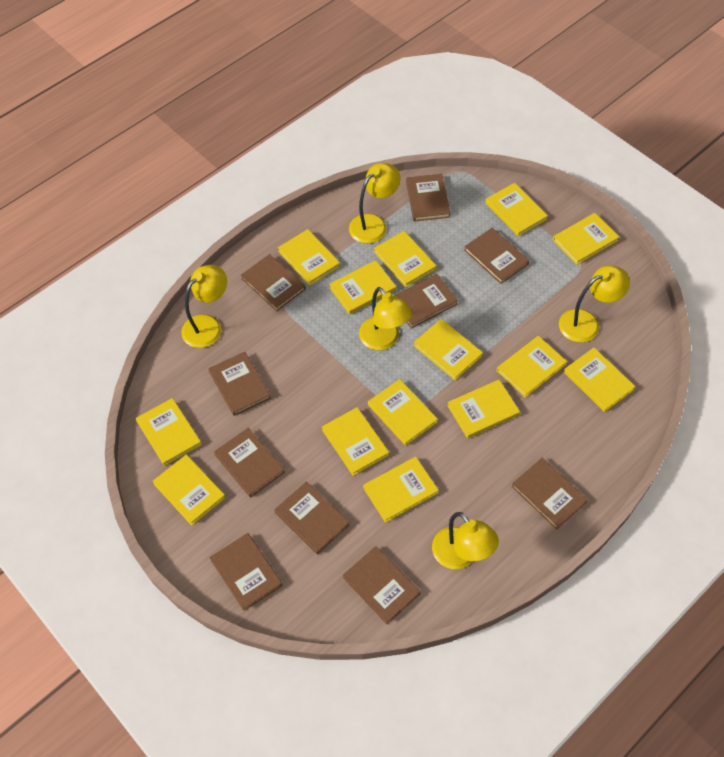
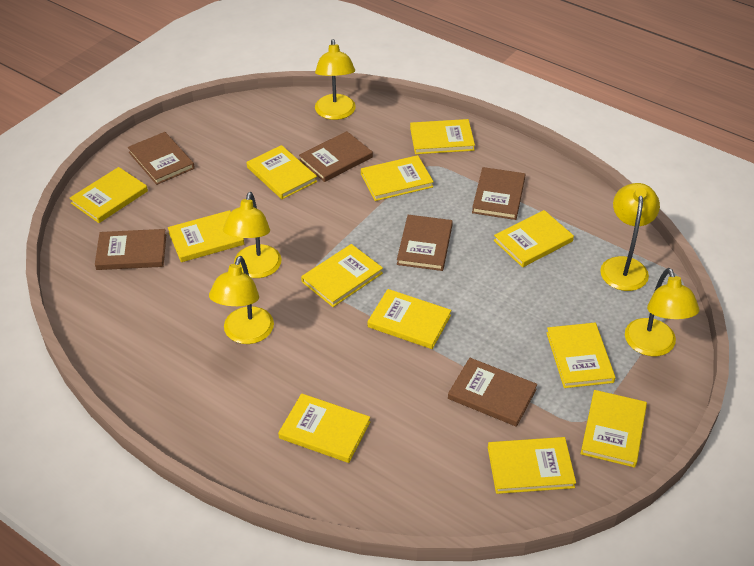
brown book: [208,352,271,416] [209,533,282,611] [214,428,285,498] [241,254,306,311] [274,481,349,554] [343,546,420,624] [394,274,458,329] [406,174,451,221] [464,228,529,284] [511,458,588,530] = 10 -> [95,229,166,270] [128,132,195,185] [299,131,373,182] [397,215,453,271] [448,358,537,427] [472,167,525,220] = 6
yellow book: [136,398,202,466] [152,455,226,526] [278,229,340,286] [322,407,389,476] [329,260,396,315] [363,457,439,523] [368,379,438,446] [374,231,436,288] [413,319,483,380] [447,380,520,438] [485,183,548,236] [497,336,567,398] [553,213,619,265] [564,348,635,412] = 14 -> [70,167,148,223] [168,210,244,262] [247,145,317,199] [278,393,370,463] [301,244,383,307] [361,155,434,201] [368,289,451,349] [410,119,475,154] [488,437,576,494] [494,210,574,267] [547,323,616,388] [580,390,647,467] = 12

